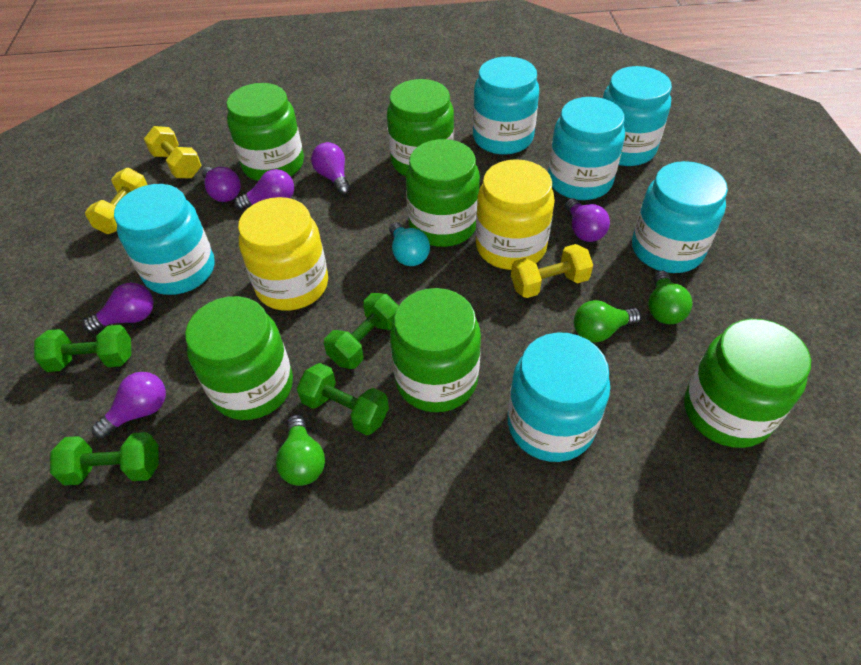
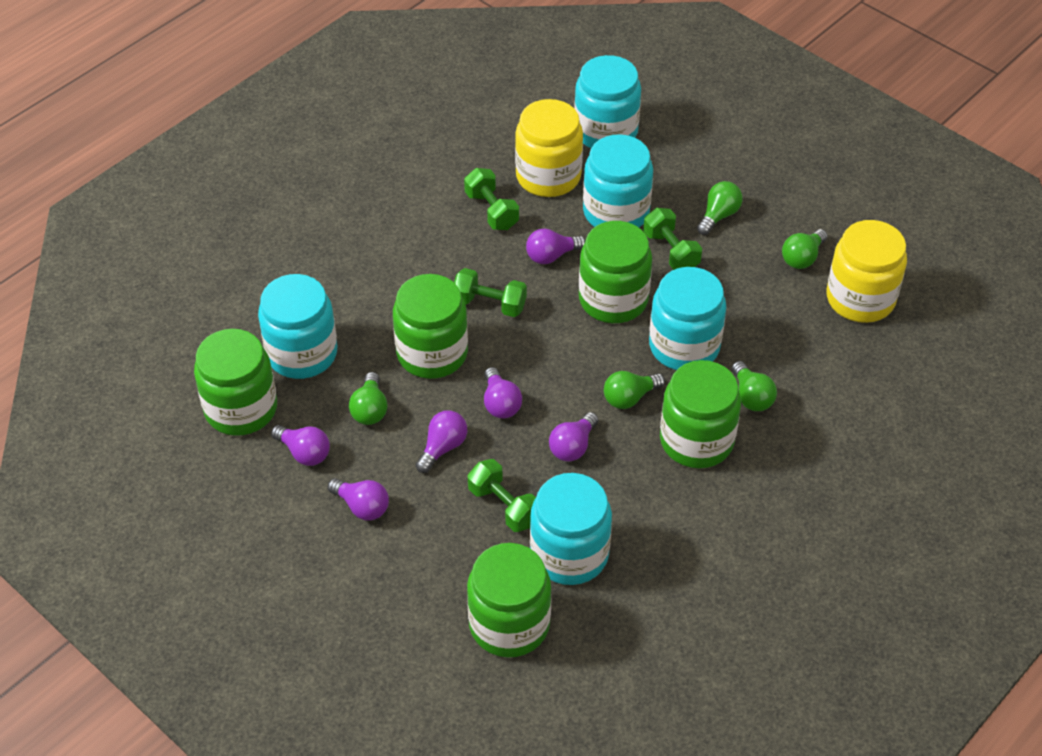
green jar: [185,296,293,420] [226,83,304,181] [387,79,454,176] [390,288,481,412] [406,139,480,247] [684,319,811,448] = 6 -> [194,329,277,436] [393,274,468,379] [467,543,551,658] [579,221,652,323] [660,360,741,468] = 5
green light bulb: [276,414,325,486] [574,300,641,342] [648,271,693,324] = 3 -> [349,372,388,425] [604,371,665,409] [697,181,743,235] [732,361,777,411] [782,229,827,269] = 5
turquoise jar: [114,184,215,295] [473,57,539,155] [508,332,610,462] [548,97,625,200] [603,66,672,166] [632,161,728,273] = 6 -> [258,274,337,379] [530,473,612,585] [574,55,641,148] [583,134,653,227] [649,267,726,370] = 5
turquoise light bulb: [389,222,430,266] = 1 -> none = 0
yellow dumbbell: [85,168,148,234] [144,126,202,178] [511,244,593,298] = 3 -> none = 0

